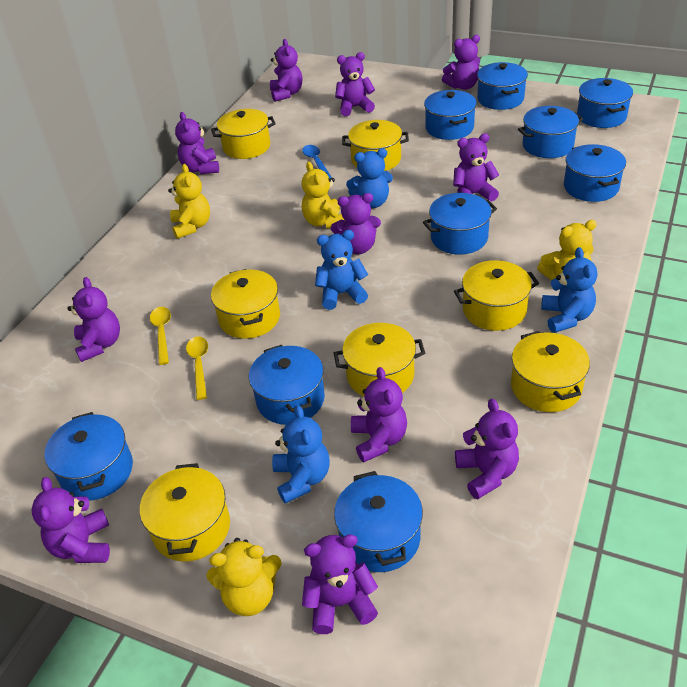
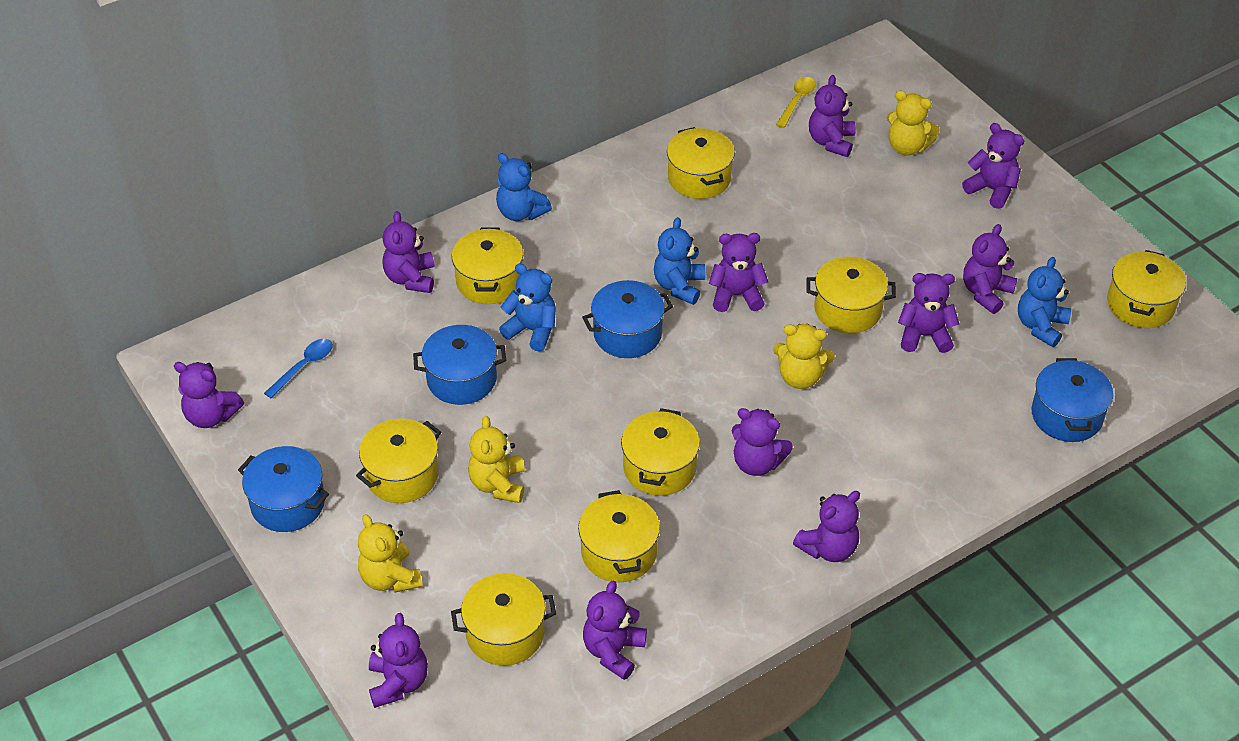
blue pot: [44,412,133,501] [249,345,325,425] [334,471,423,572] [423,193,497,255] [424,90,477,140] [477,62,528,110] [518,106,583,158] [564,144,626,202] [577,78,633,128] = 9 -> [238,446,329,532] [413,325,506,405] [582,280,673,358] [1032,358,1113,442] = 4
yellow pot: [140,463,230,561] [211,109,276,159] [211,269,280,339] [334,323,425,396] [342,120,409,171] [454,260,539,331] [511,331,590,412] = 7 -> [356,418,441,503] [451,573,556,666] [452,228,523,304] [578,490,660,582] [621,408,700,496] [667,127,735,199] [806,257,896,333] [1107,250,1186,328] = 8
yellow spoon: [150,307,171,365] [186,337,208,400] = 2 -> [776,77,816,128] = 1

